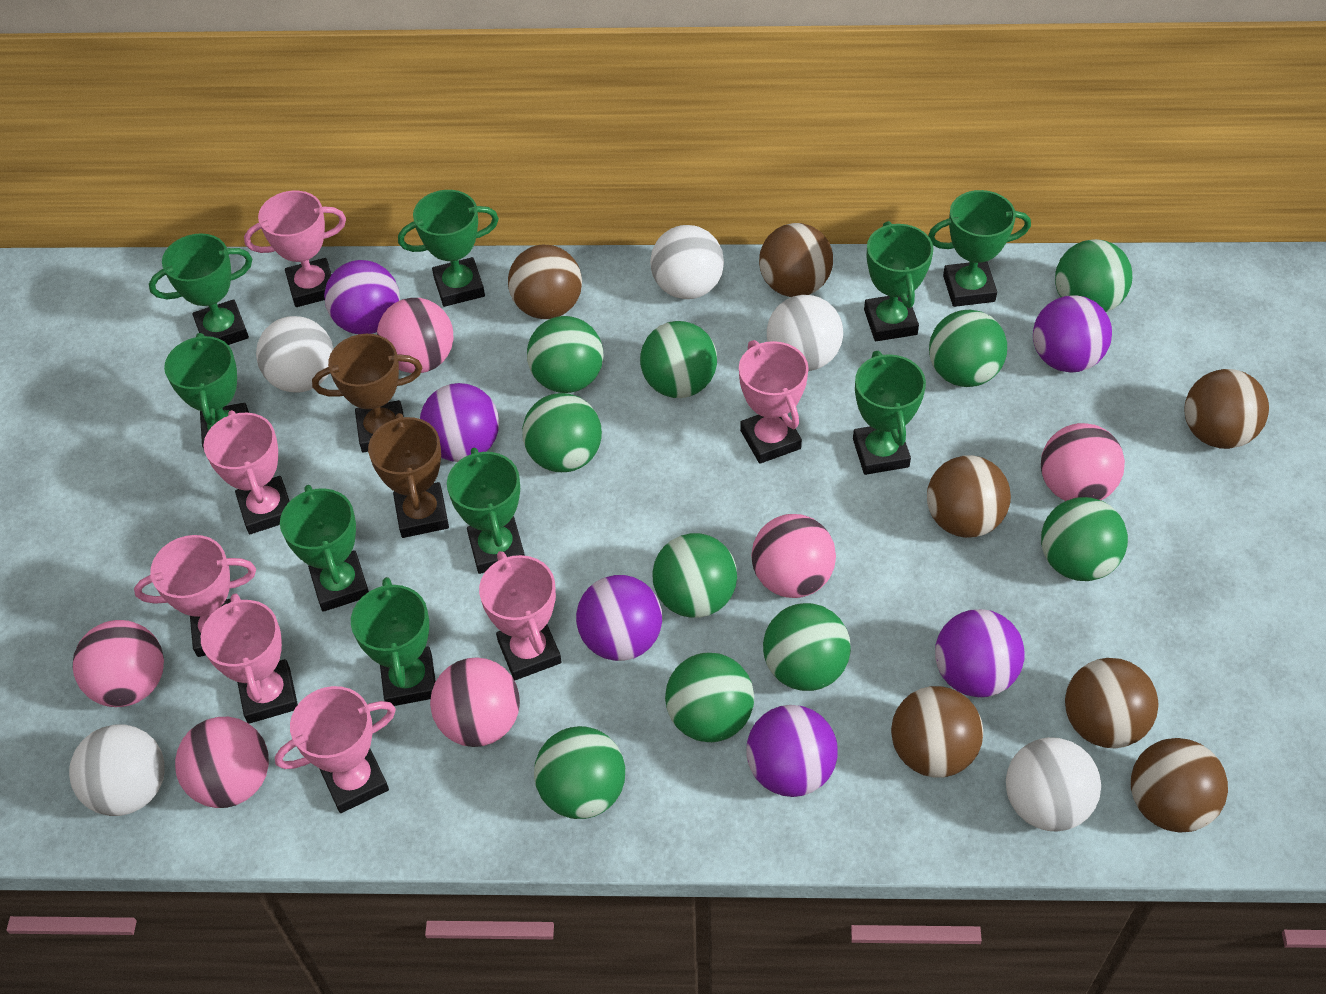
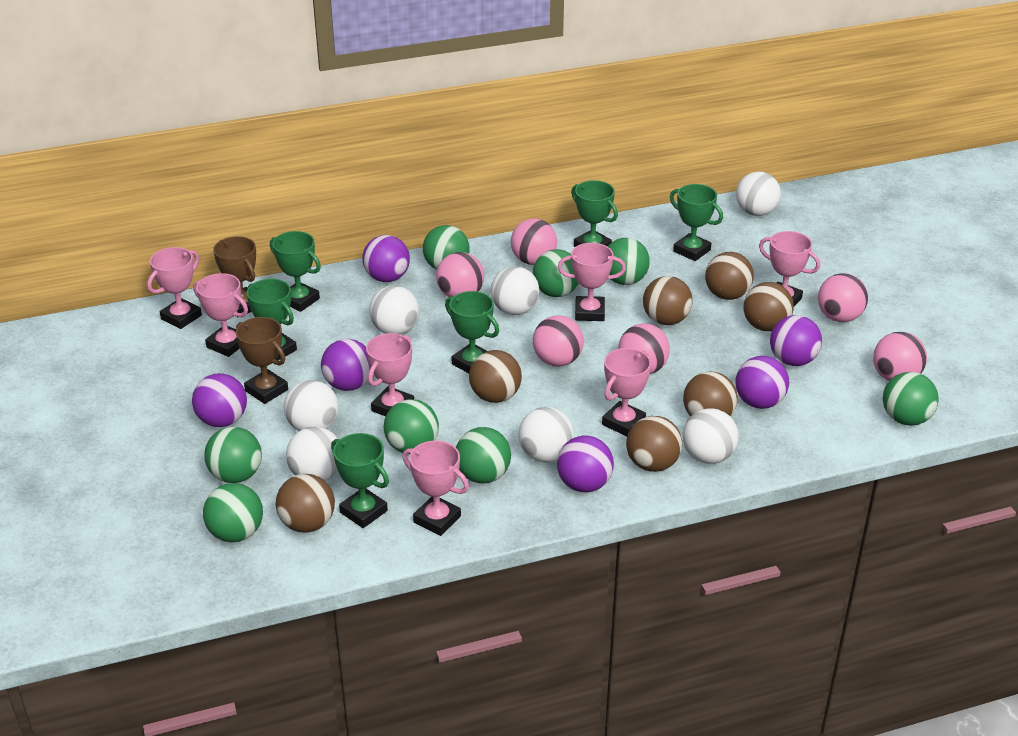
green ball: [522,393,602,472] [527,316,603,393] [534,726,625,819] [640,321,717,398] [652,533,737,618] [665,653,754,742] [763,603,851,691] [929,310,1007,387] [1041,497,1128,581] [1055,239,1132,312] = 10 -> [203,483,263,542] [204,427,262,483] [384,399,439,454] [423,225,470,270] [456,427,511,483] [533,249,578,297] [607,238,650,285] [883,372,939,426] = 8
green trophy: [149,233,252,345] [164,333,249,449] [280,485,369,612] [351,577,436,706] [398,190,499,307] [447,447,525,574] [853,351,926,475] [864,221,933,341] [928,190,1031,307] = 9 -> [247,279,297,360] [270,231,321,312] [331,433,389,528] [445,291,499,373] [571,180,618,247] [670,184,723,261] = 6
white ball: [69,724,165,816] [256,316,334,393] [650,225,724,299] [767,295,843,371] [1006,737,1101,832] = 5 -> [284,380,338,431] [286,427,338,481] [369,286,419,334] [491,266,539,315] [518,407,574,462] [682,408,739,464] [736,172,781,216] = 7

